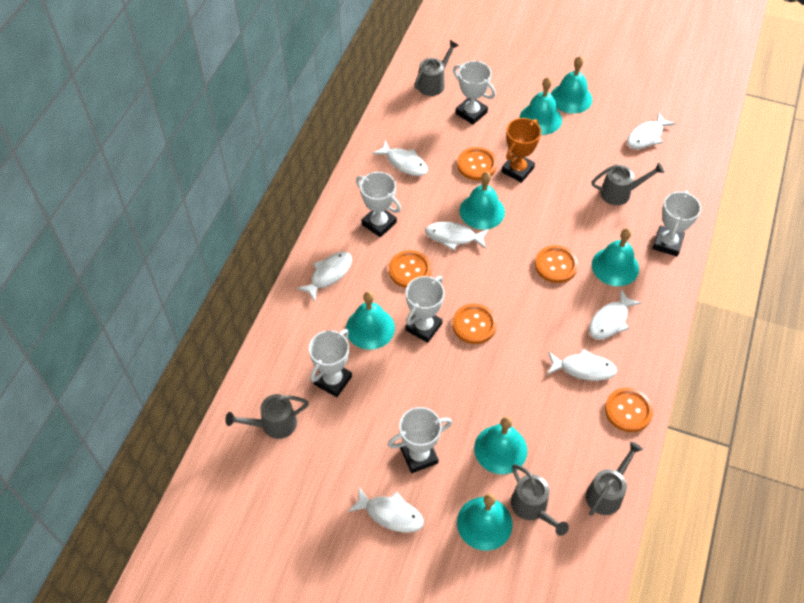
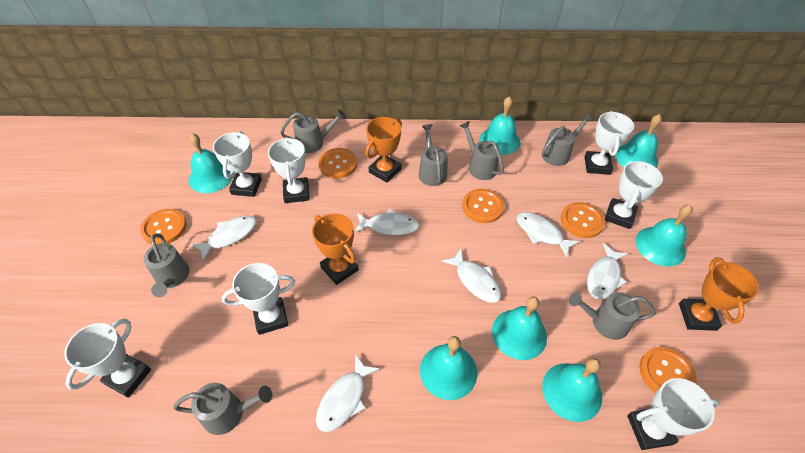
grey watering can: [225,394,309,439] [414,40,459,96] [511,464,569,536] [586,441,643,516] [592,163,664,205] = 5 -> [144,233,189,297] [173,383,272,435] [280,109,346,153] [419,124,448,186] [459,121,504,180] [542,113,593,166] [569,292,656,340] = 7
orange trophy: [501,118,541,183] = 1 -> [312,213,359,285] [365,117,402,183] [679,257,759,331] = 3
white fish: [297,252,352,301] [348,487,424,533] [372,140,428,176] [425,222,489,250] [547,349,617,381] [589,289,641,340] [627,112,676,149] = 7 -> [191,215,257,261] [316,354,380,432] [354,209,420,235] [442,249,501,303] [516,212,580,257] [587,243,628,299] = 6
white trophy: [309,329,352,397] [356,172,401,237] [388,407,452,473] [405,276,444,343] [453,61,496,125] [653,190,701,256] = 6 -> [64,319,151,398] [213,131,262,197] [221,263,295,335] [268,137,310,203] [584,111,634,175] [605,161,663,229] [627,378,719,450] = 7

